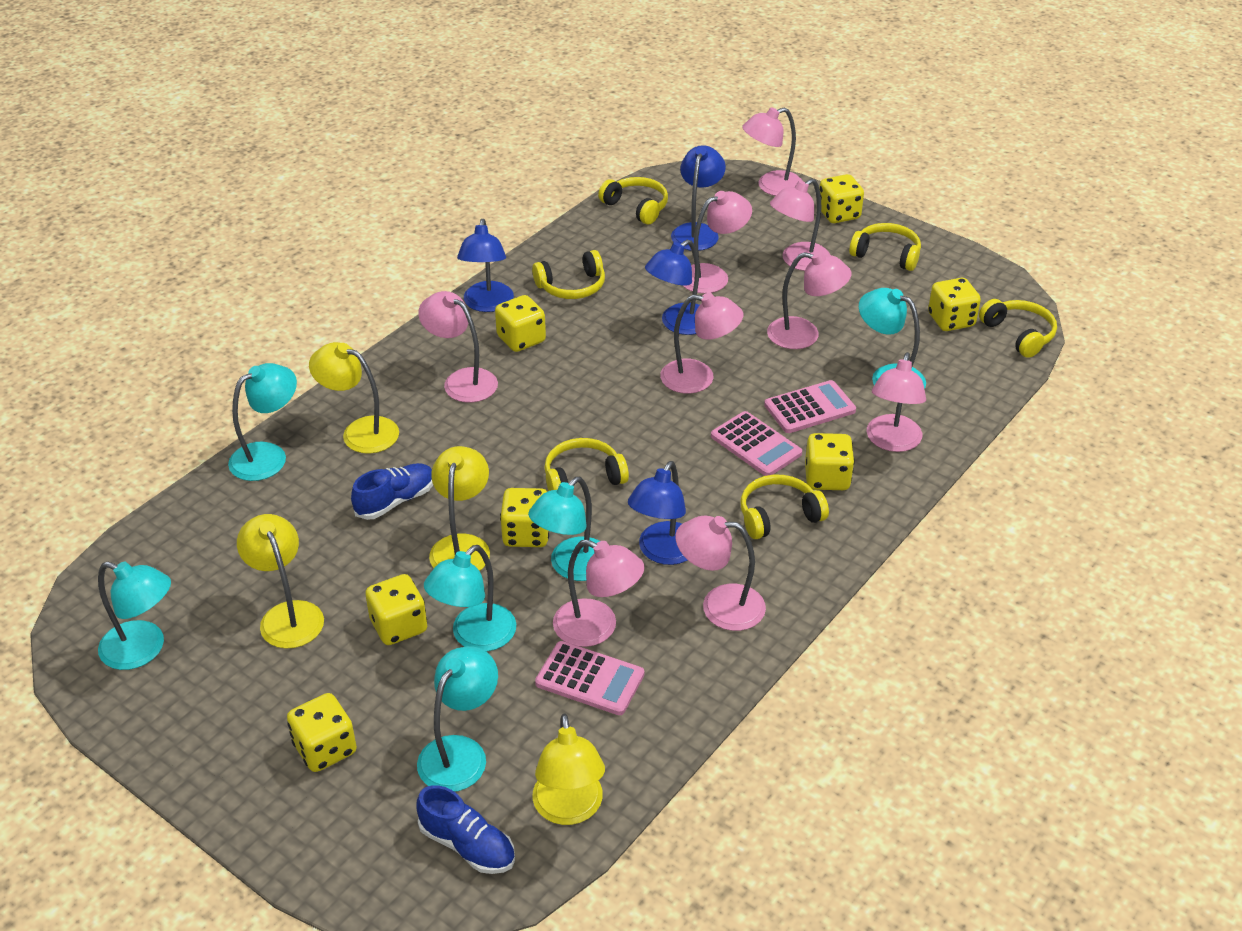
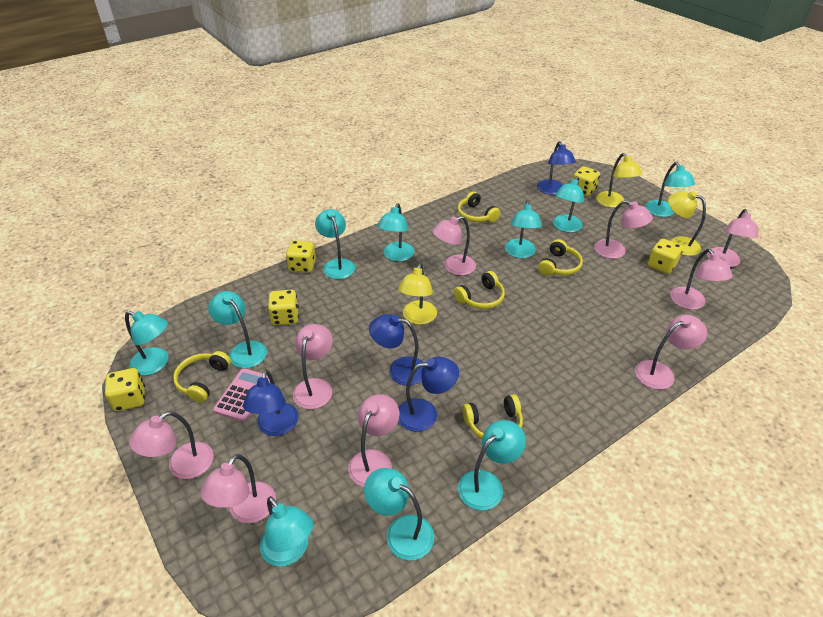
blue shoe: [351,463,433,520] [416,785,515,874] = 2 -> none = 0
pink calculator: [535,641,644,715] [711,411,802,476] [764,380,856,433] = 3 -> [213,368,270,422] = 1
turquoise lamp: [98,562,171,670] [228,363,297,481] [417,646,498,792] [424,545,516,651] [528,477,600,581] [859,288,926,389] = 6 -> [125,311,168,376] [208,291,267,368] [260,496,313,566] [315,209,355,279] [364,468,434,561] [378,203,415,262] [458,420,526,511] [505,200,542,258] [553,176,584,233] [645,162,695,217] = 10
yellow dice: [287,693,357,772] [365,574,427,645] [495,295,546,352] [500,488,549,547] [805,433,855,490] [819,174,864,223] [928,278,981,331] = 7 -> [105,368,145,411] [268,290,299,325] [286,240,316,273] [573,166,600,196] [648,239,683,274] = 5
yellow headphones: [532,250,605,299] [544,438,629,491] [598,177,668,224] [740,475,829,539] [849,223,921,271] [979,299,1057,358] = 6 -> [173,351,231,403] [454,271,505,309] [458,191,500,222] [462,394,523,439] [538,239,583,276] = 5
yellow lamp: [237,514,324,649] [309,342,399,453] [429,446,490,571] [532,713,605,825] = 4 -> [398,263,437,325] [596,153,642,208] [668,191,706,256] = 3

